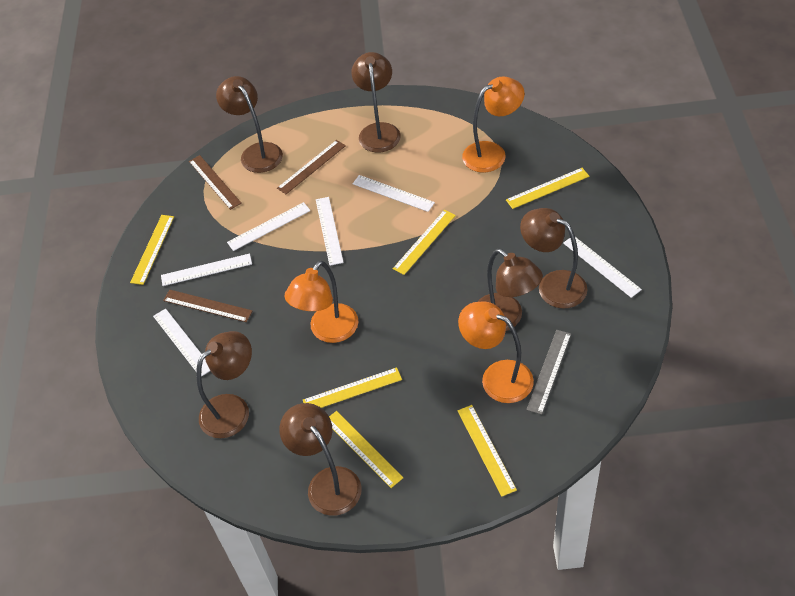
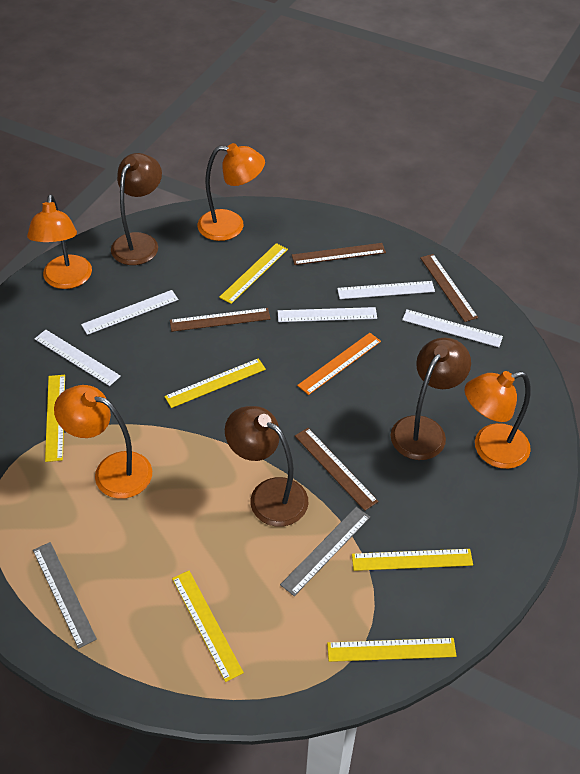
brown lamp: [196,331,252,438] [216,76,283,173] [279,403,362,516] [352,52,401,153] [477,249,543,331] [520,208,588,309] = 6 -> [111,153,162,265] [225,406,308,527] [391,338,471,460] = 3
brown ruler: [163,290,252,322] [189,155,242,210] [277,140,346,194] = 3 -> [170,308,270,332] [292,243,386,265] [295,428,378,511] [420,254,478,322] = 4
grey ruler: [526,330,571,415] = 1 -> [33,542,97,648] [280,507,370,596] = 2
orange lamp: [284,261,358,343] [458,301,534,403] [462,77,525,173] = 3 -> [27,195,92,289] [54,385,152,499] [197,143,265,241] [465,371,531,469] = 4
orange ruler: none = 0 -> [297,333,381,395] = 1
white ruler: [153,309,210,377] [161,253,252,286] [227,202,311,251] [316,197,344,266] [353,175,435,212] [563,237,642,298] = 6 -> [35,330,121,386] [81,290,178,335] [278,307,377,322] [337,281,435,299] [402,309,503,347] = 5

